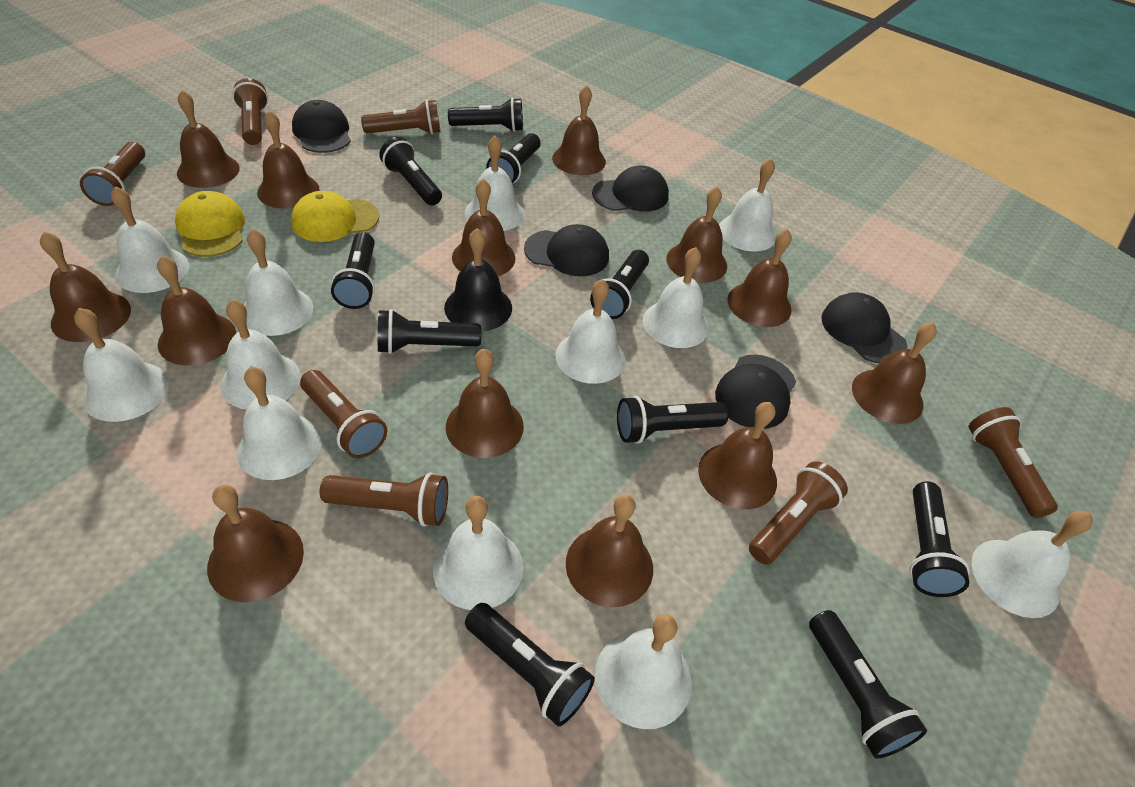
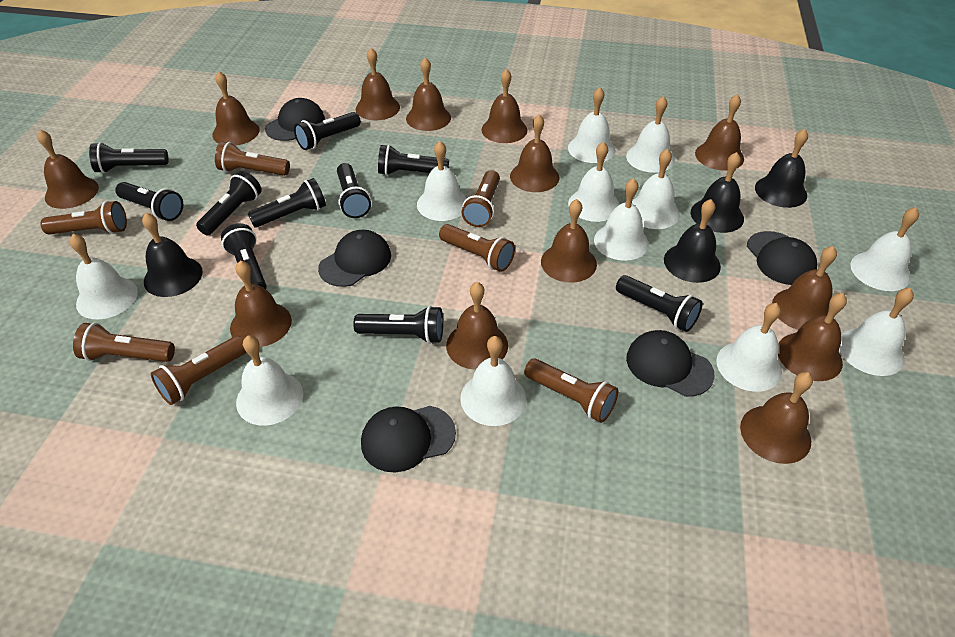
black bell: [444,228,512,331] = 1 -> [142,213,203,297] [664,199,721,283] [691,152,744,233] [755,129,808,208] = 4
yellow cap: [175,191,245,257] [291,191,379,242] = 2 -> none = 0

